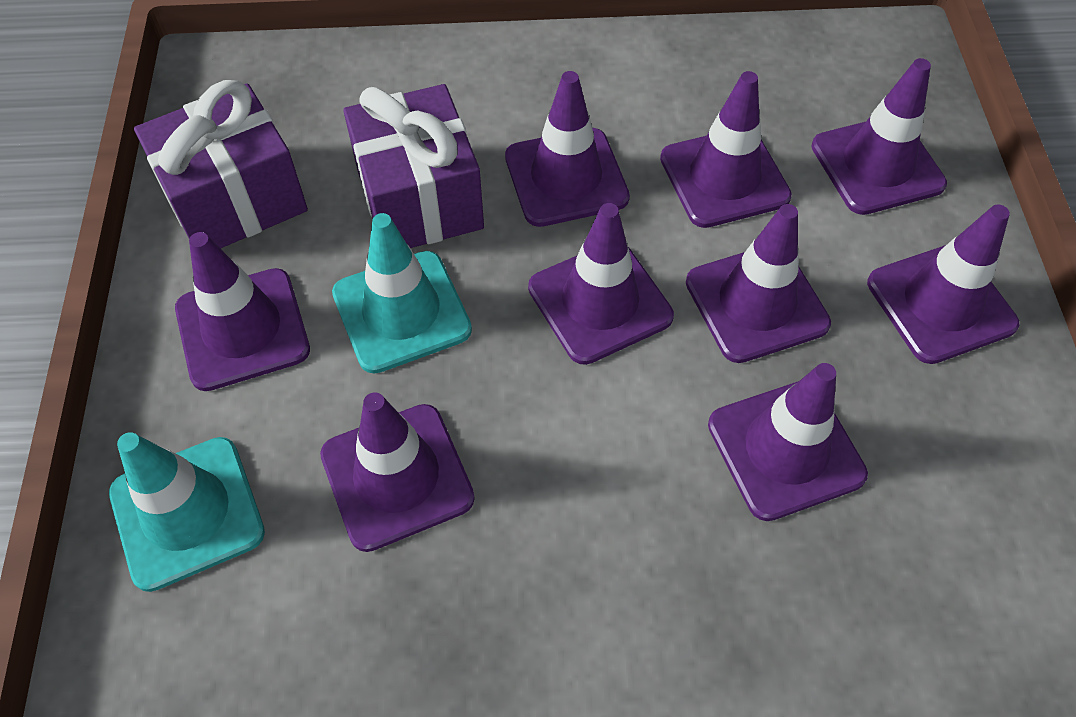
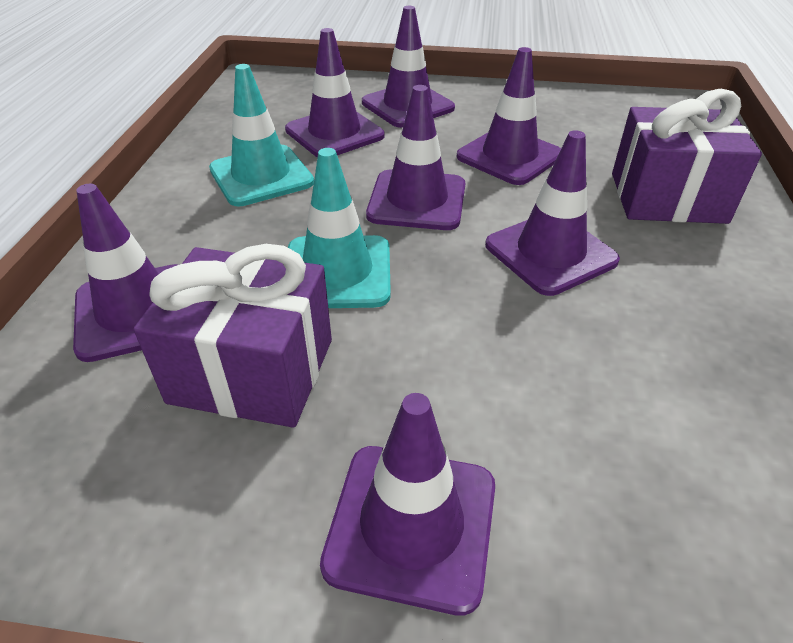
purple traffic cone: [175,232,310,391] [320,392,475,552] [505,71,630,227] [528,203,674,365] [660,71,792,228] [686,204,831,363] [708,363,868,521] [811,58,947,215] [867,205,1019,364] = 9 -> [73,184,179,362] [285,28,385,157] [320,393,495,616] [362,6,455,128] [366,85,465,230] [456,47,561,185] [485,130,620,296] = 7

